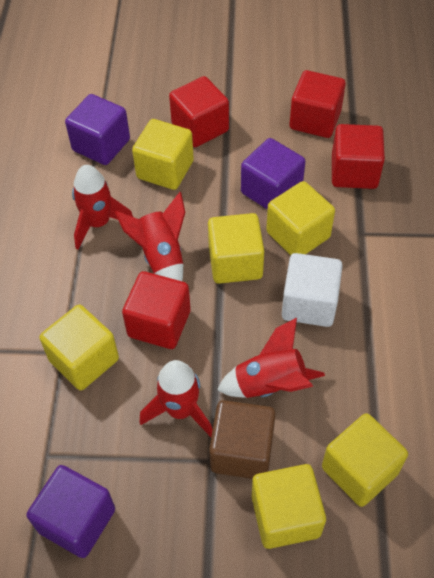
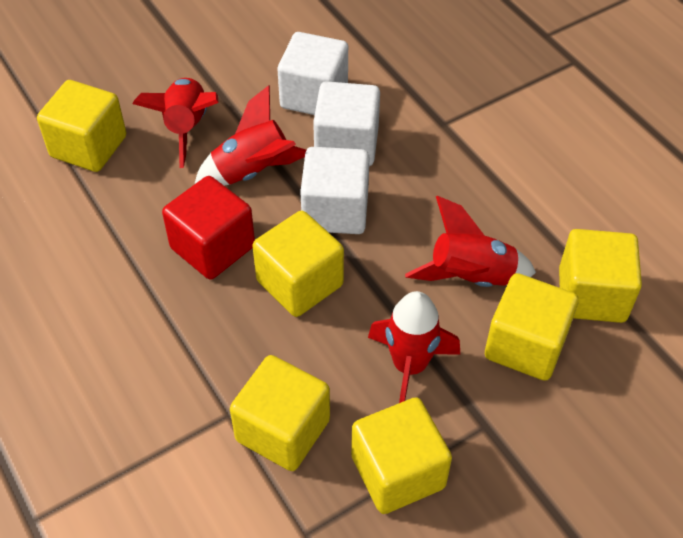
brown cube: [209,400,276,479] = 1 -> none = 0
purple cube: [27,465,115,558] [65,94,130,165] [241,138,305,210] = 3 -> none = 0
red cube: [122,271,191,349] [169,76,229,147] [290,70,346,138] [332,124,385,189] = 4 -> [162,176,255,280] = 1
white cube: [282,253,343,327] = 1 -> [278,32,348,115] [300,147,370,234] [313,81,380,166] = 3

